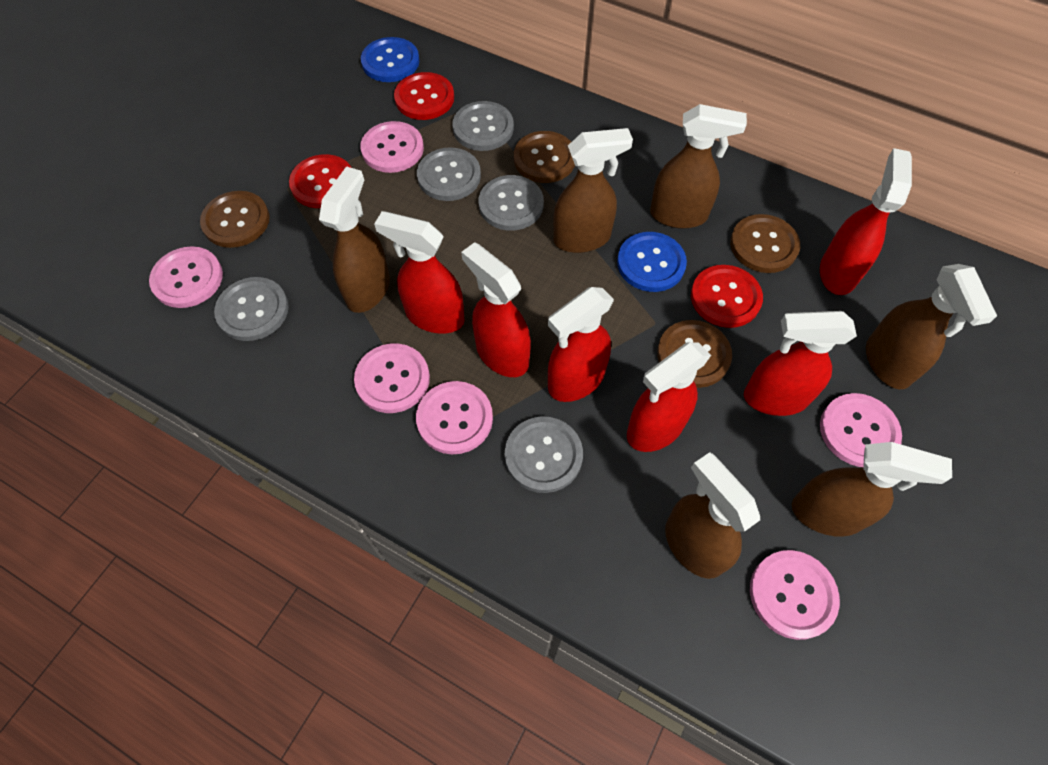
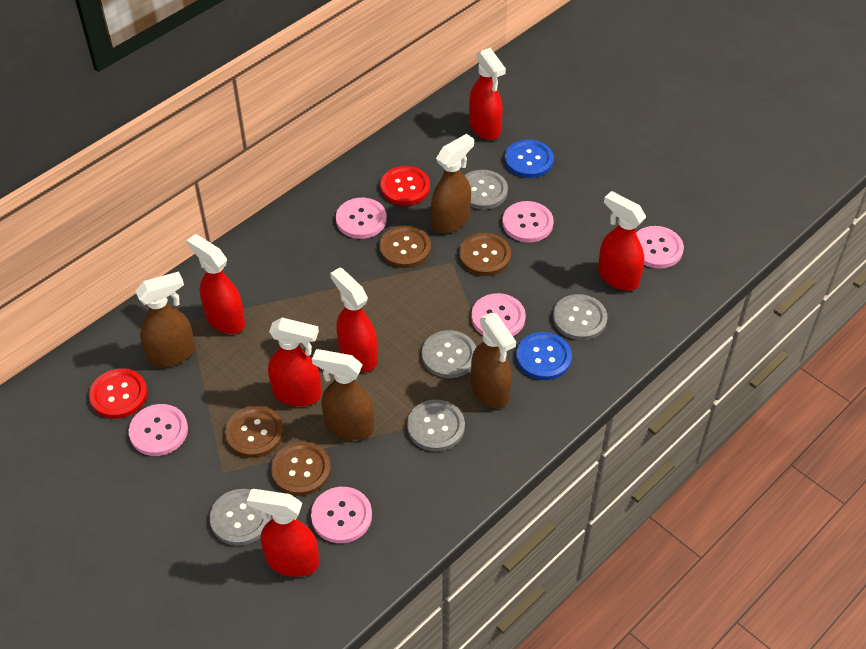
brown spray bottle: [319,166,390,313] [553,128,633,253] [650,104,747,229] [665,452,760,579] [792,442,952,537] [866,264,997,389] = 6 -> [135,272,195,367] [312,349,374,440] [431,134,474,233] [471,313,516,408] = 4
red button: [289,154,351,208] [394,72,454,120] [691,265,763,328] = 3 -> [89,368,147,419] [380,166,430,206] = 2

